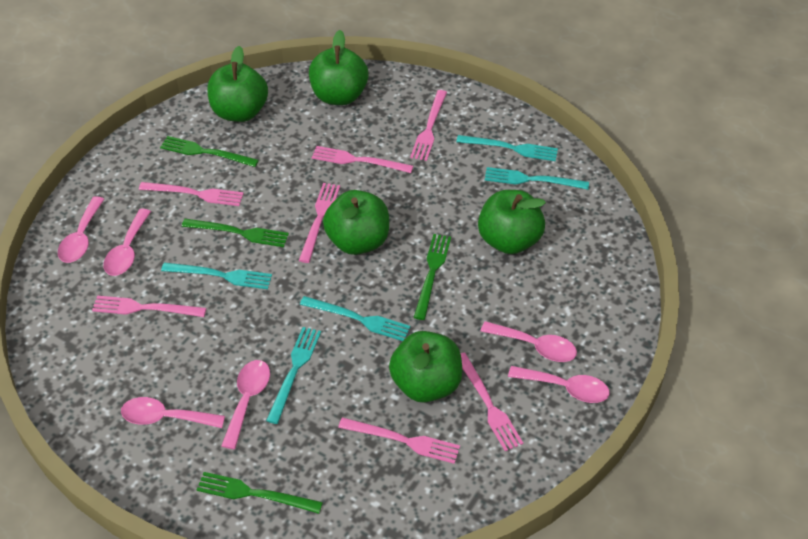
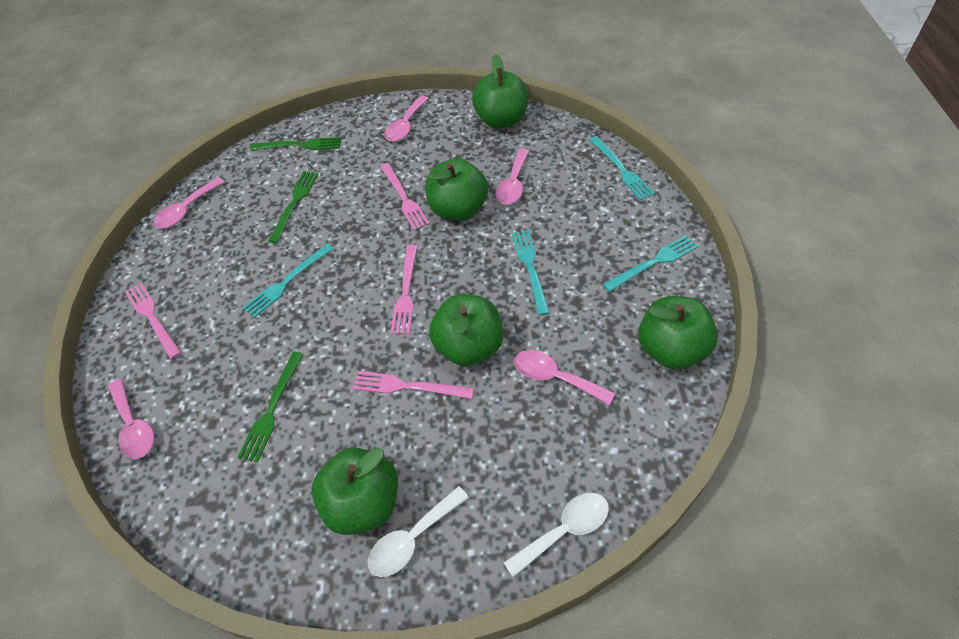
green fork: [160,136,259,167] [182,219,289,247] [197,472,323,514] [414,234,451,320] = 4 -> [237,352,304,463] [249,137,341,150] [269,171,318,243] = 3
pink fork: [92,296,206,317] [139,182,244,206] [299,183,340,263] [312,146,413,173] [338,417,460,464] [410,90,447,161] [460,353,523,451] = 7 -> [125,283,181,359] [352,371,474,399] [380,163,429,230] [390,245,418,334] = 4
pink spoon: [58,196,104,263] [103,209,151,276] [121,397,225,428] [221,360,270,449] [481,321,577,362] [508,366,610,403] = 6 -> [108,379,154,459] [153,177,225,229] [384,95,429,142] [496,149,529,204] [514,350,615,405] = 5
turquoise fork: [161,262,272,289] [266,327,321,424] [300,296,410,341] [456,135,558,161] [484,167,589,190] = 5 -> [243,244,334,318] [512,230,550,315] [589,136,655,200] [603,235,698,292] = 4
white spoon: none = 0 -> [368,486,469,577] [504,493,609,578] = 2

